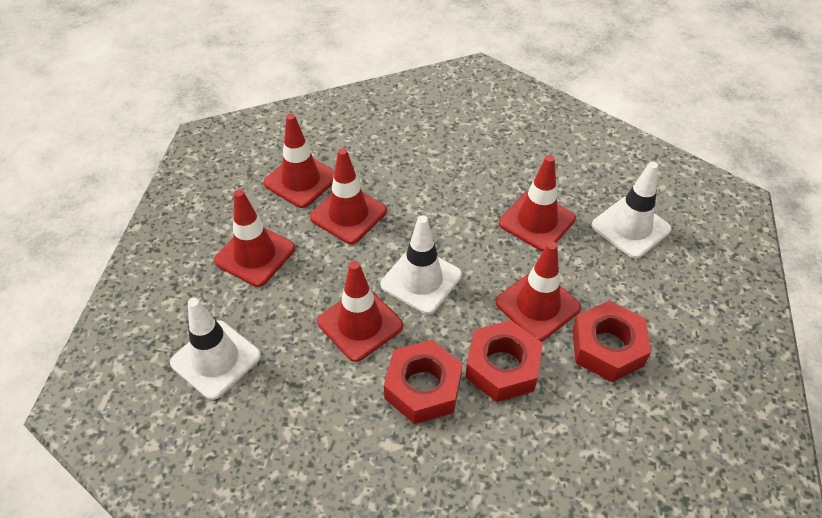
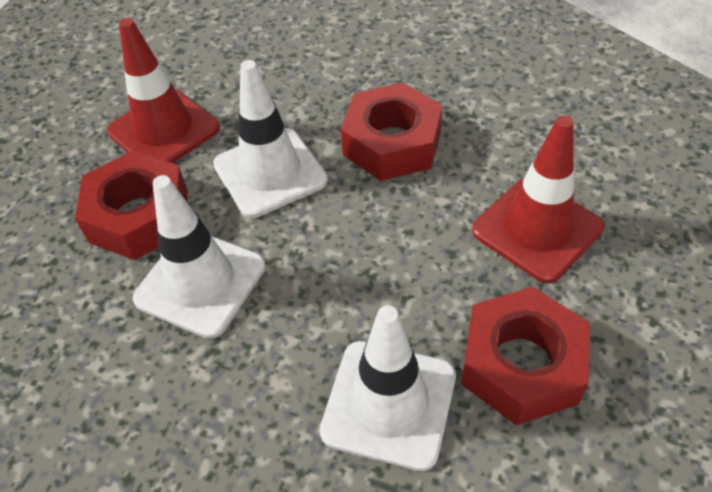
red traffic cone: [214,189,295,287] [263,114,335,208] [310,148,387,244] [317,261,403,362] [496,241,581,341] [499,155,576,251] = 6 -> [107,18,220,163] [472,115,604,283] = 2

